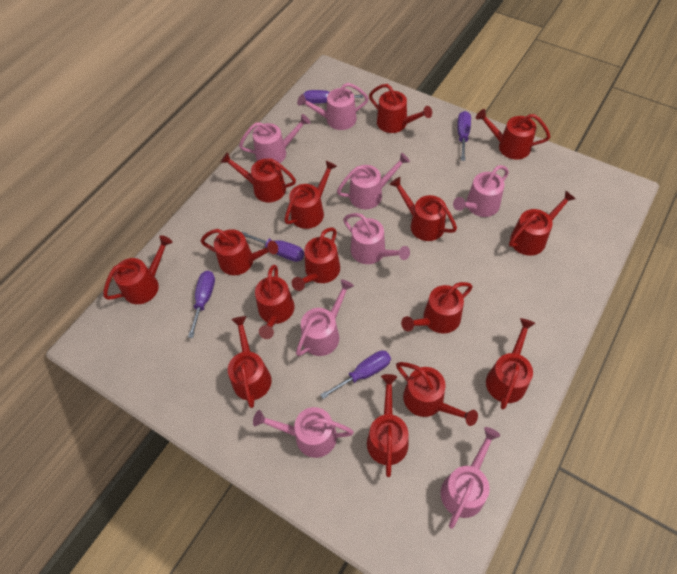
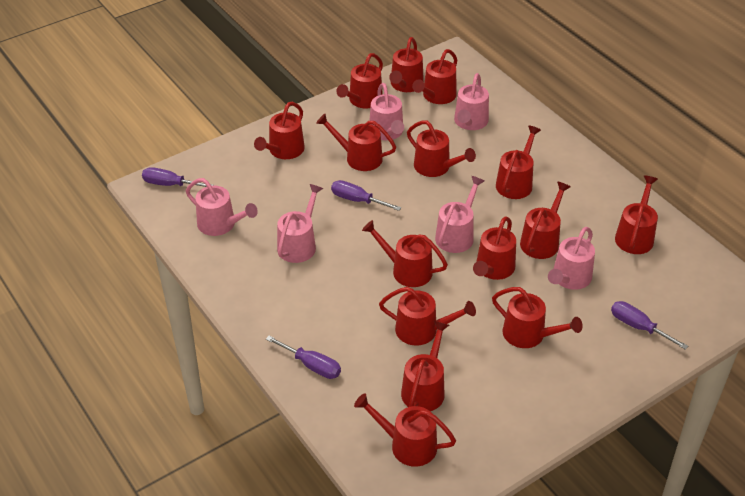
pink watering can: [239,114,310,163] [253,407,354,458] [296,279,354,356] [297,83,369,130] [337,153,410,209] [343,213,410,264] [441,427,500,529] [453,165,509,217] = 8 -> [186,178,258,236] [277,184,323,263] [369,83,404,140] [435,176,484,253] [454,73,489,130] [548,227,595,290] = 6
purple screwdriver: [188,271,215,338] [241,232,304,262] [303,90,363,104] [320,350,391,399] [458,111,471,161] = 5 -> [142,167,214,187] [266,336,341,379] [331,180,401,211] [611,301,688,350] = 4

